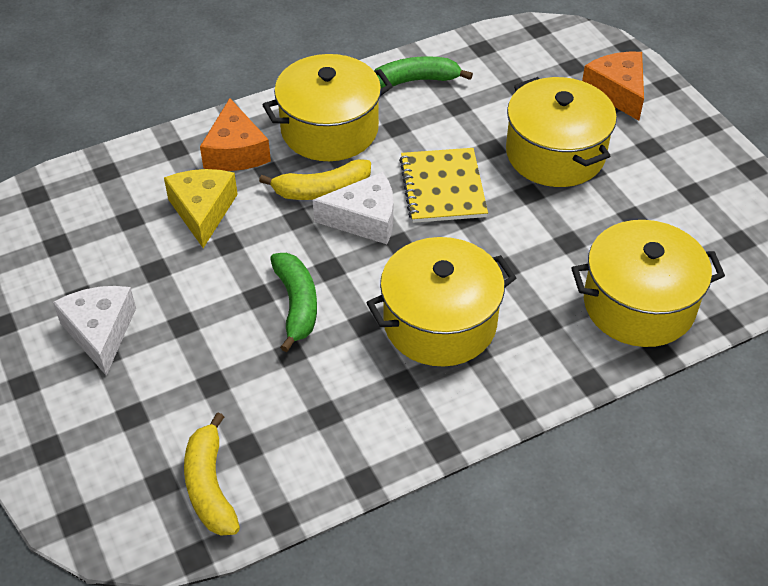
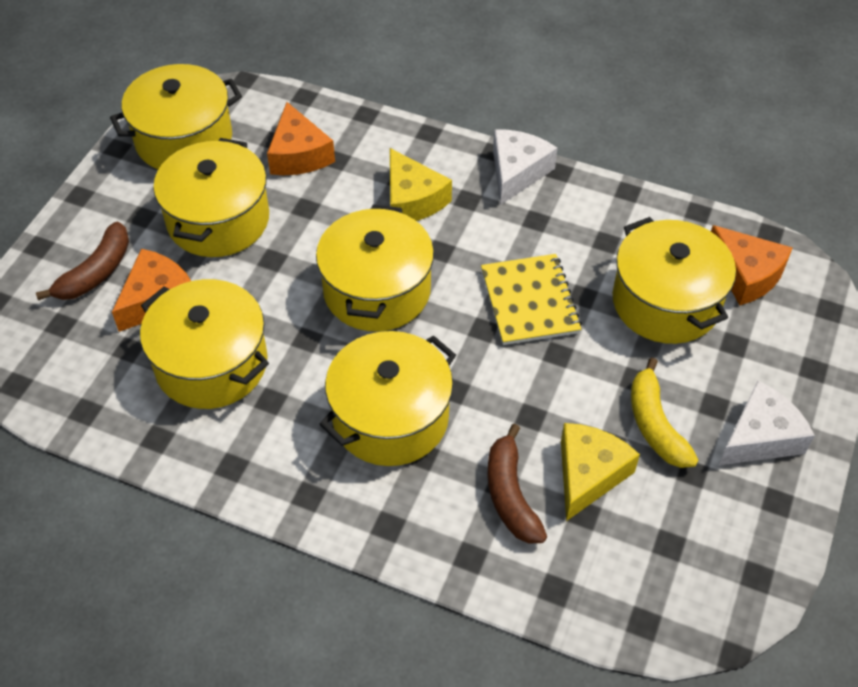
brown banana: none = 0 -> [36,222,129,300] [487,424,547,544] = 2
green banana: [270,253,317,352] [374,56,473,88] = 2 -> none = 0
orange cheese: [200,98,271,171] [582,52,644,121] = 2 -> [112,249,191,332] [267,102,335,175] [711,225,792,305] = 3
yellow banana: [184,412,240,536] [259,159,371,200] = 2 -> [631,357,699,468] = 1
yellow cheese: [164,169,238,248] = 1 -> [390,148,452,221] [561,423,640,521] = 2
yellow pot: [263,54,393,161] [366,237,516,367] [506,77,617,187] [571,220,725,347] = 4 -> [110,64,242,169] [140,279,269,409] [153,138,269,257] [316,205,434,332] [320,331,456,466] [613,217,736,344] = 6

